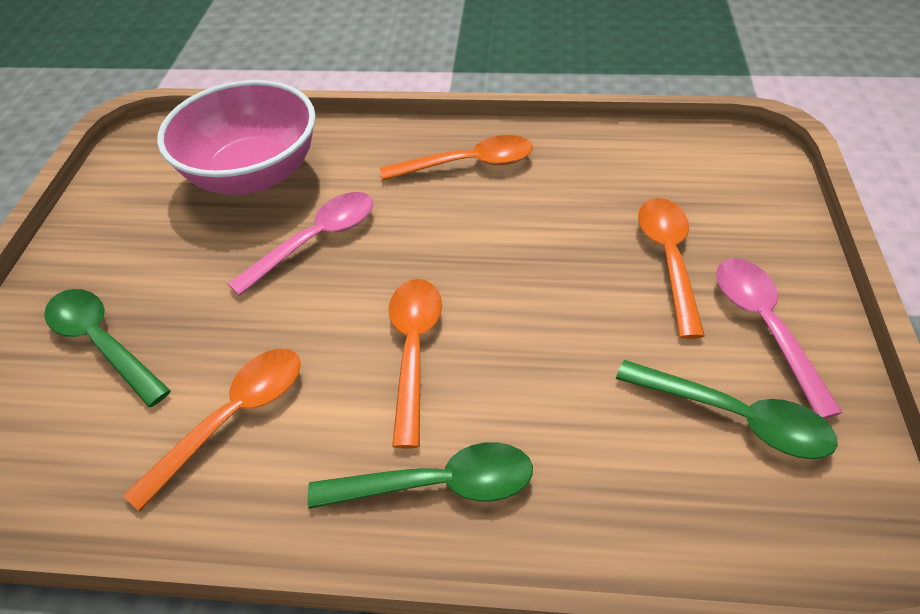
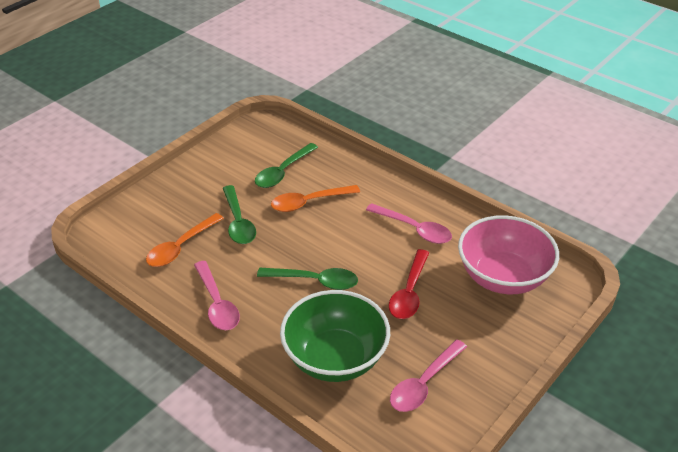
green bowl: none = 0 -> [280,290,390,382] = 1
orange spoon: [123,349,301,512] [380,135,533,181] [389,279,442,448] [638,198,705,339] = 4 -> [146,213,224,267] [271,185,360,212] = 2
pink spoon: [228,192,373,296] [716,258,843,419] = 2 -> [194,261,240,330] [366,203,452,244] [390,340,467,412] = 3
red spoon: none = 0 -> [389,249,429,319] = 1

